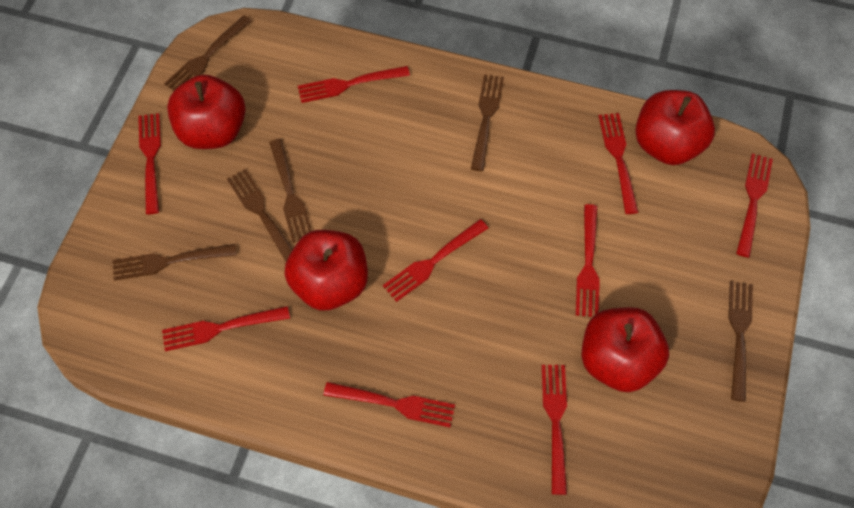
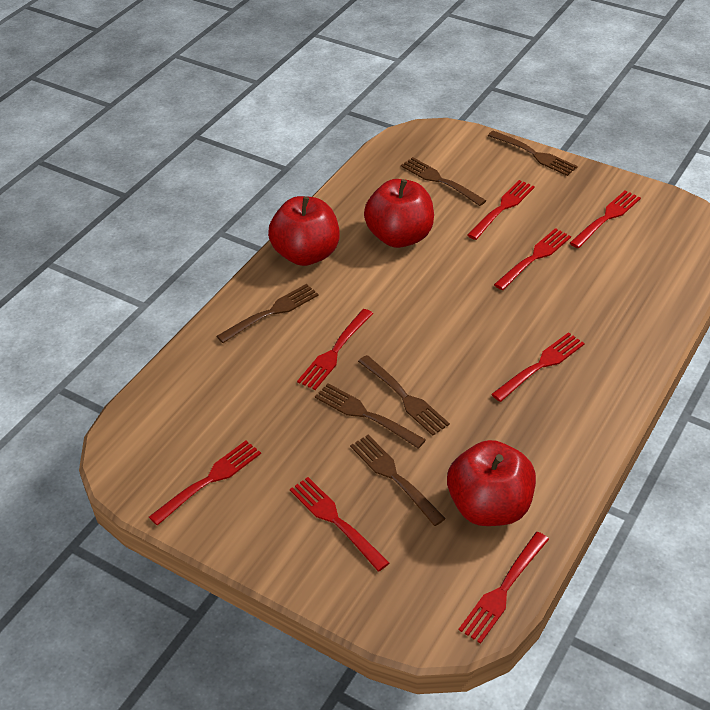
red apple: [167,74,246,149] [285,230,368,311] [582,307,669,392] [635,90,715,165] = 4 -> [268,196,340,266] [364,179,434,248] [447,440,536,526] = 3
red fork: [138,113,161,214] [162,306,290,351] [298,66,410,103] [323,382,455,427] [383,219,488,302] [542,365,567,495] [576,204,600,317] [599,113,638,214] [736,154,773,258] = 9 -> [149,441,261,525] [290,477,389,571] [297,309,373,390] [459,532,549,643] [467,180,535,240] [491,332,585,402] [494,228,571,290] [570,190,641,248] = 8

